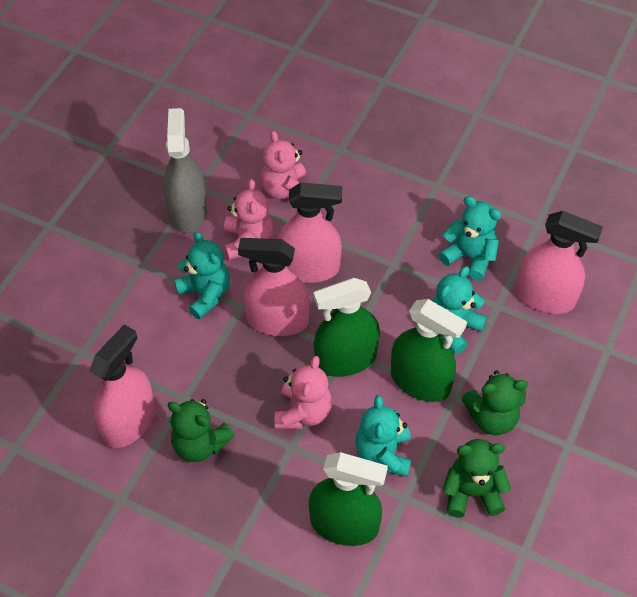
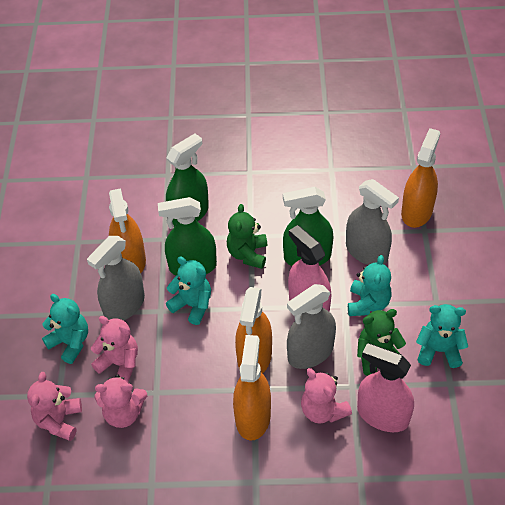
green teddy bear: [167,399,235,462] [443,439,511,518] [462,370,528,435] = 3 -> [227,204,267,269] [357,309,406,376] = 2
grey spray bottle: [163,108,207,234] = 1 -> [87,236,145,321] [287,284,336,369] [346,179,399,265] = 3
orange spray bottle: none = 0 -> [109,188,146,273] [233,335,271,441] [235,287,272,374] [401,128,440,228] = 4
pink spray bottle: [89,325,155,448] [238,238,310,336] [278,182,342,283] [515,211,603,314] = 4 -> [288,225,331,312] [357,343,414,432] = 2
pink teddy bear: [224,179,274,260] [261,130,306,203] [275,356,332,429] = 3 -> [27,372,82,441] [91,316,138,382] [94,374,147,428] [301,368,352,424] = 4

